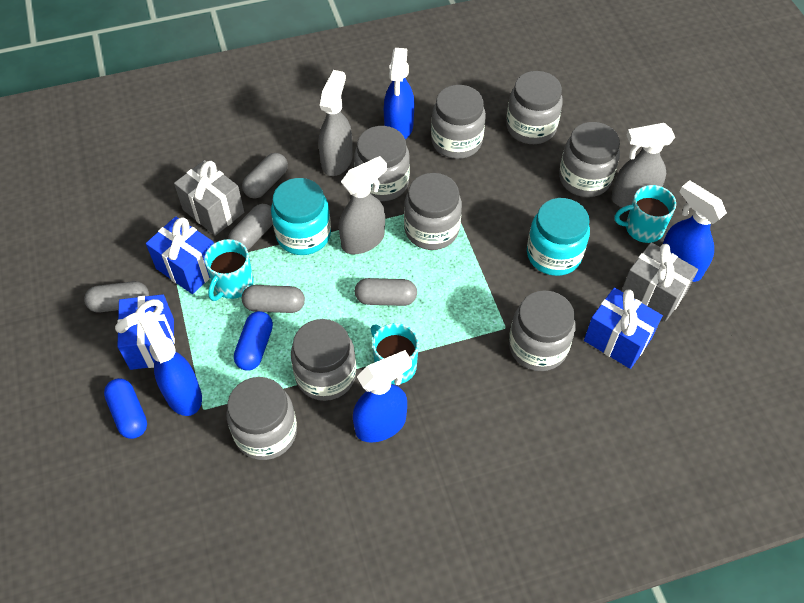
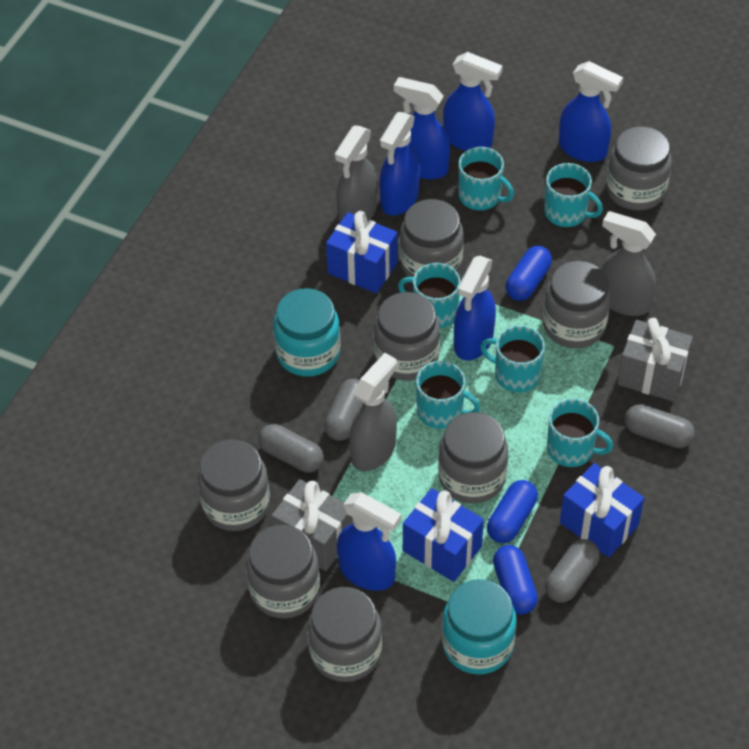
blue capsule: [104,378,147,439] [234,311,273,371] = 2 -> [487,480,538,543] [493,545,538,615] [506,246,552,301] = 3
blue spray bottle: [137,311,202,416] [353,350,412,443] [384,48,414,139] [663,180,727,282] = 4 -> [337,492,401,591] [379,112,420,216] [394,77,450,179] [443,52,503,151] [454,256,496,360] [559,61,623,162] = 6
grey capsule: [84,281,149,312] [228,204,273,251] [242,153,288,199] [242,285,305,313] [355,278,417,306] = 5 -> [258,424,324,473] [324,379,363,441] [545,539,600,603] [624,404,695,448] = 4
turquoise mug: [205,239,253,301] [371,323,419,384] [615,185,676,243] = 3 -> [398,263,460,328] [416,361,480,429] [459,147,514,210] [480,325,545,393] [544,163,603,227] [547,399,613,467] = 6

